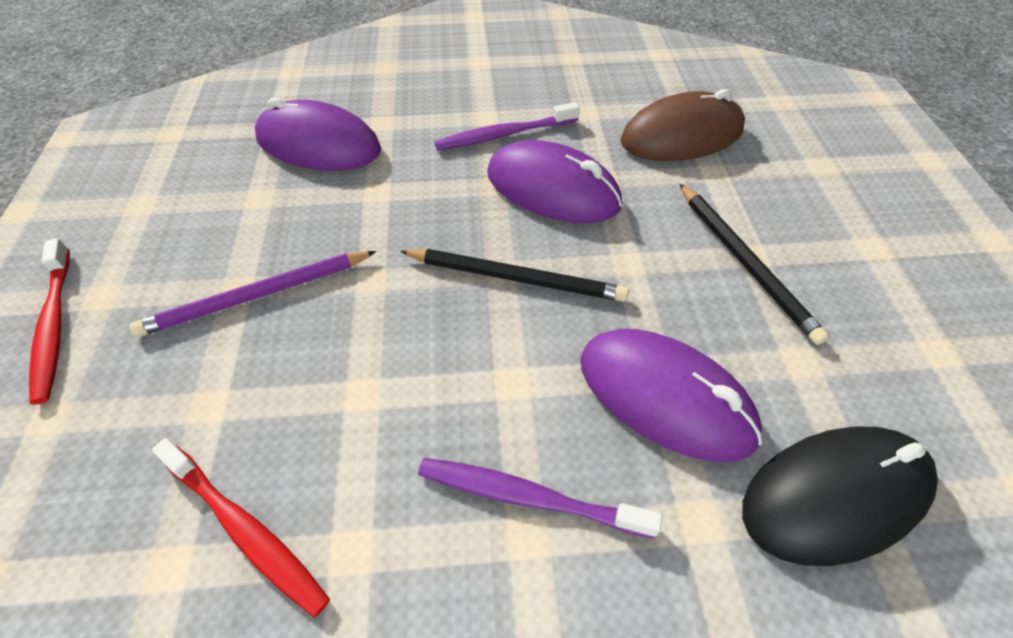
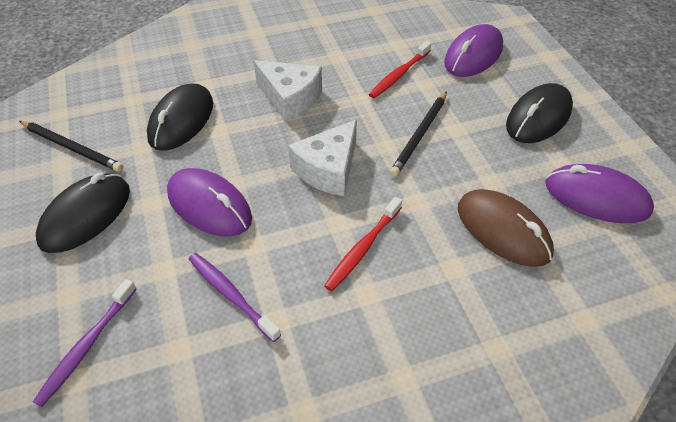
black mouse: [742,427,938,566] = 1 -> [36,173,130,253] [147,84,213,151] [506,83,573,143] = 3
purple pencil: [130,251,377,337] = 1 -> none = 0
white cheese: none = 0 -> [254,60,322,122] [288,119,357,197] = 2

